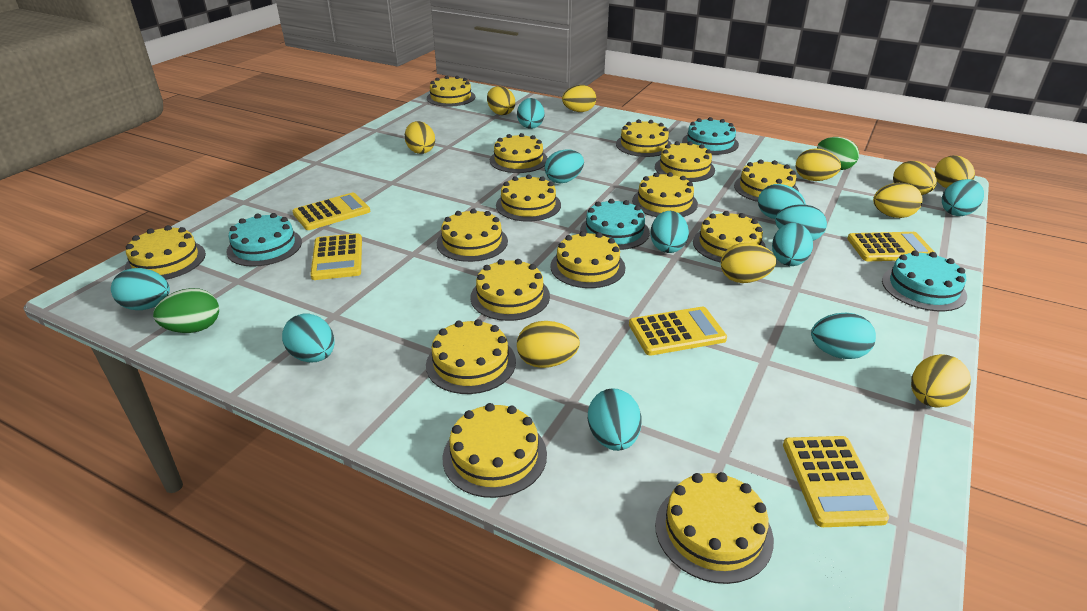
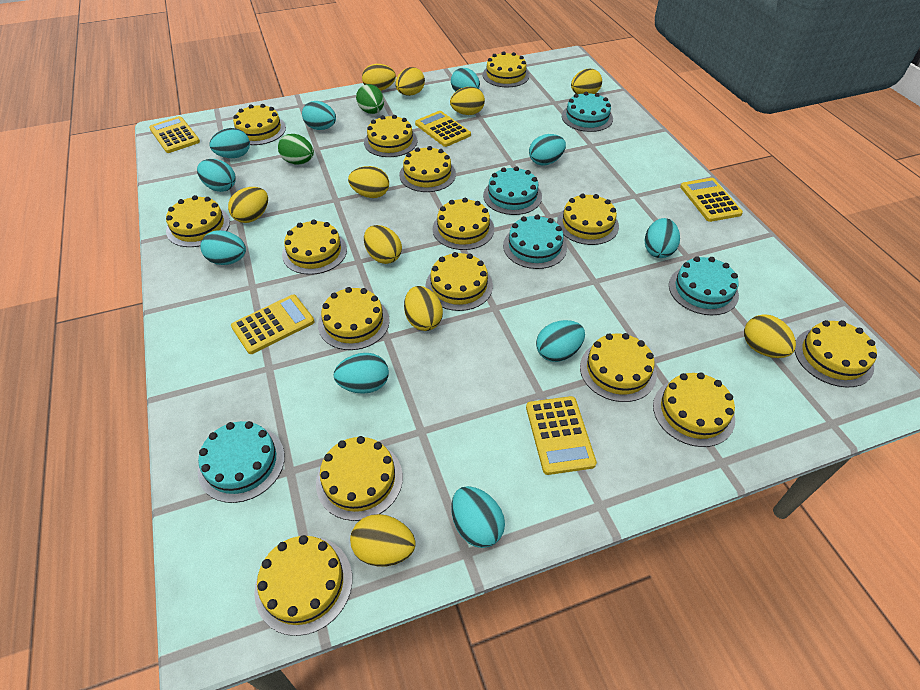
turquoise cake: [226,213,302,267] [580,199,650,250] [682,117,739,155] [882,251,967,311] = 4 -> [198,421,285,503] [483,166,542,215] [503,214,567,269] [562,92,613,132] [669,256,739,315] = 5
turquoise egg: [111,268,170,310] [282,313,335,363] [517,98,544,129] [545,149,584,183] [588,389,642,451] [651,211,689,253] [758,184,806,219] [772,223,813,266] [775,204,827,241] [811,313,876,359] [942,179,984,216] = 11 -> [197,159,236,192] [200,230,246,265] [209,128,250,158] [302,101,336,130] [333,353,389,394] [451,68,480,92] [451,486,505,548] [529,134,566,166] [536,320,585,362] [645,218,680,258] = 10

